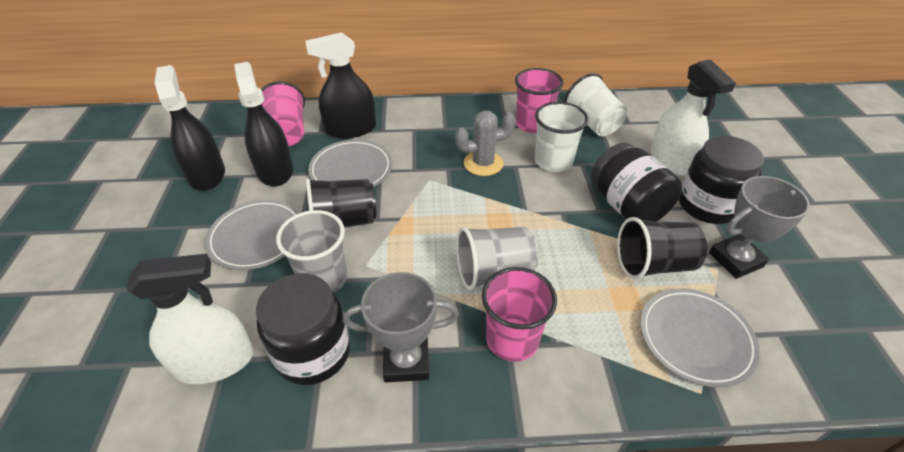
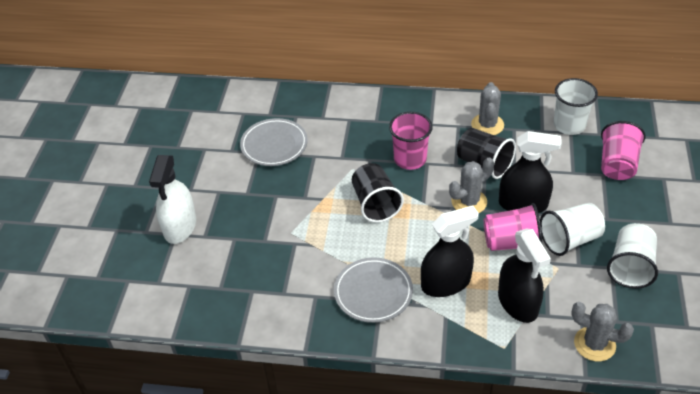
black jar: [256,273,350,385] [591,142,682,222] [679,136,764,224] = 3 -> none = 0
grey cactus: [455,110,516,176] = 1 -> [449,158,494,213] [471,82,504,135] [571,302,634,361] = 3
grey cup: [276,210,347,292] [456,227,538,290] = 2 -> none = 0
grey plate: [205,200,299,270] [308,140,392,187] [640,288,760,387] = 3 -> [240,118,308,166] [334,257,413,323] = 2
grey trophy: [343,272,459,383] [709,176,810,279] = 2 -> none = 0
white cup: [535,102,588,172] [564,73,628,136] = 2 -> [540,203,605,256] [554,78,598,135] [607,223,658,289] = 3
white spray bottle: [127,254,254,384] [650,59,736,176] = 2 -> [149,155,196,244] = 1

